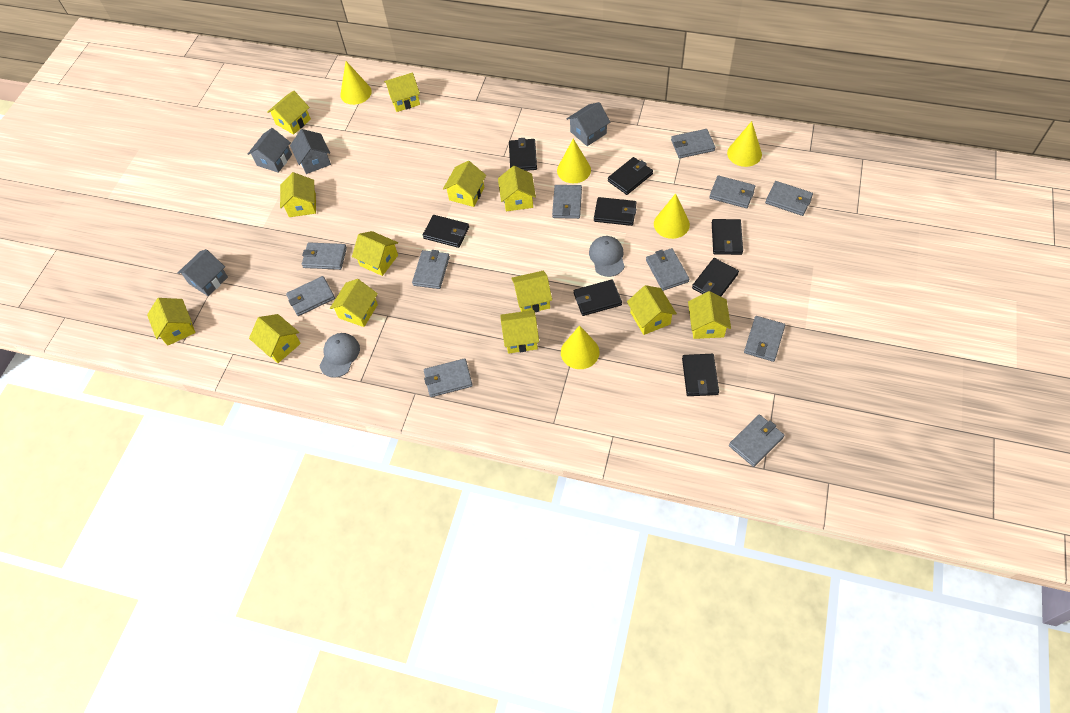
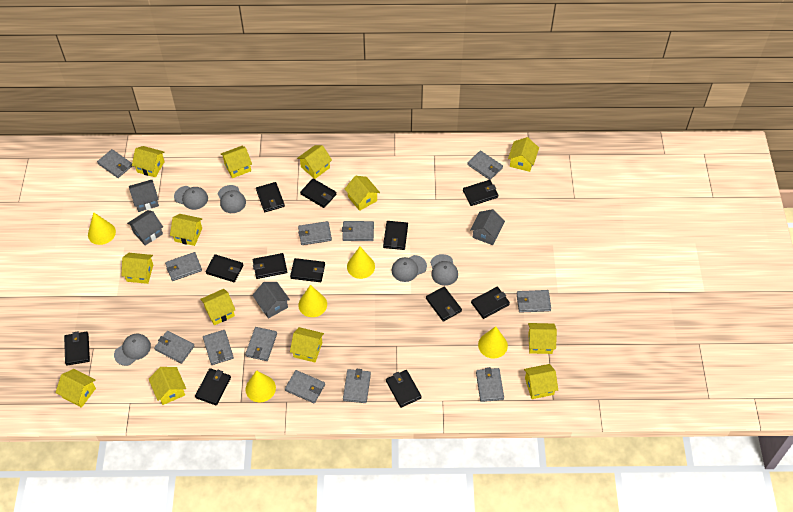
black wallet: [423,215,469,248] [509,138,537,171] [574,279,622,316] [594,197,637,226] [608,157,653,195] [682,354,719,396] [692,258,739,297] [712,219,743,255] = 8 -> [64,331,90,366] [195,368,231,406] [206,254,243,282] [253,253,287,279] [256,182,285,212] [290,258,325,282] [300,179,336,208] [383,221,408,250] [386,370,422,408] [426,286,462,322] [463,180,498,206] [471,287,510,319] = 12
grey cap: [320,333,360,378] [589,236,625,277] = 2 -> [114,334,151,366] [174,186,208,210] [218,185,246,213] [392,255,427,282] [430,254,458,286] = 5
grey wallet: [286,276,335,316] [302,243,347,270] [412,250,450,289] [424,358,473,397] [552,185,582,219] [646,248,689,291] [671,129,716,158] [709,175,755,208] [729,415,785,467] [744,316,785,362] [765,181,813,216] = 11 -> [97,149,132,178] [154,331,195,364] [165,252,202,281] [203,330,234,365] [245,327,277,361] [285,370,325,403] [298,221,332,245] [342,221,374,241] [343,369,371,403] [467,151,503,180] [476,367,504,402] [517,290,551,313] = 12

